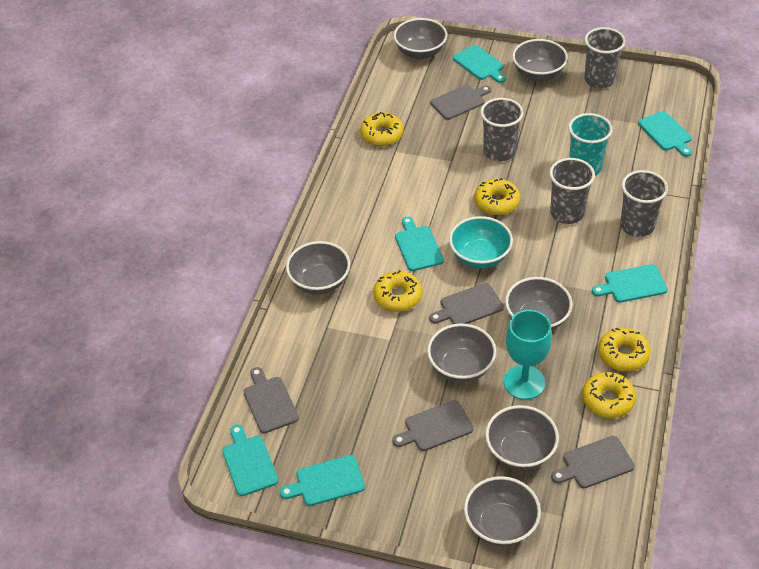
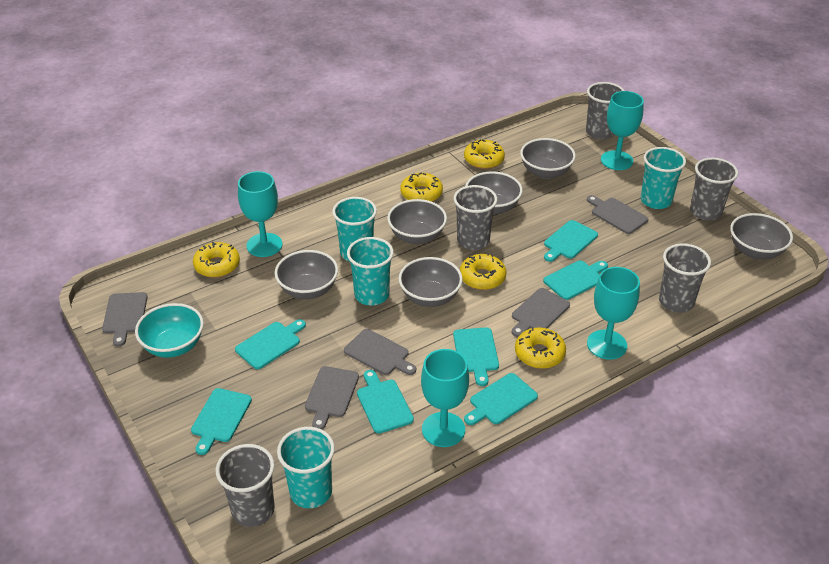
grey bowl: [286,241,350,295] [394,18,447,59] [427,323,496,383] [464,476,541,546] [485,405,559,470] [505,277,572,331] [512,39,568,81] = 7 -> [275,250,338,299] [387,199,447,244] [399,257,463,307] [465,171,523,215] [520,138,576,179] [730,213,793,259] = 6
grey cup: [480,98,524,161] [549,158,595,224] [584,27,626,88] [620,170,668,237] = 4 -> [216,444,275,527] [454,185,497,250] [586,82,624,140] [659,243,711,313] [690,158,738,221] = 5
turquoise cup: [569,113,613,176] = 1 -> [277,427,335,508] [332,197,377,261] [347,237,394,305] [641,147,686,209] = 4
turquoise cutting board: [222,424,278,496] [280,455,365,506] [395,217,444,271] [453,45,506,83] [592,264,668,303] [638,111,692,157] = 6 -> [191,388,252,455] [235,319,306,369] [357,370,414,434] [453,328,499,386] [464,373,538,425] [543,260,608,300] [544,220,598,262] = 7
turquoise goblet: [504,310,552,400] = 1 -> [238,171,282,257] [421,349,469,447] [587,267,640,360] [601,91,644,170] = 4

